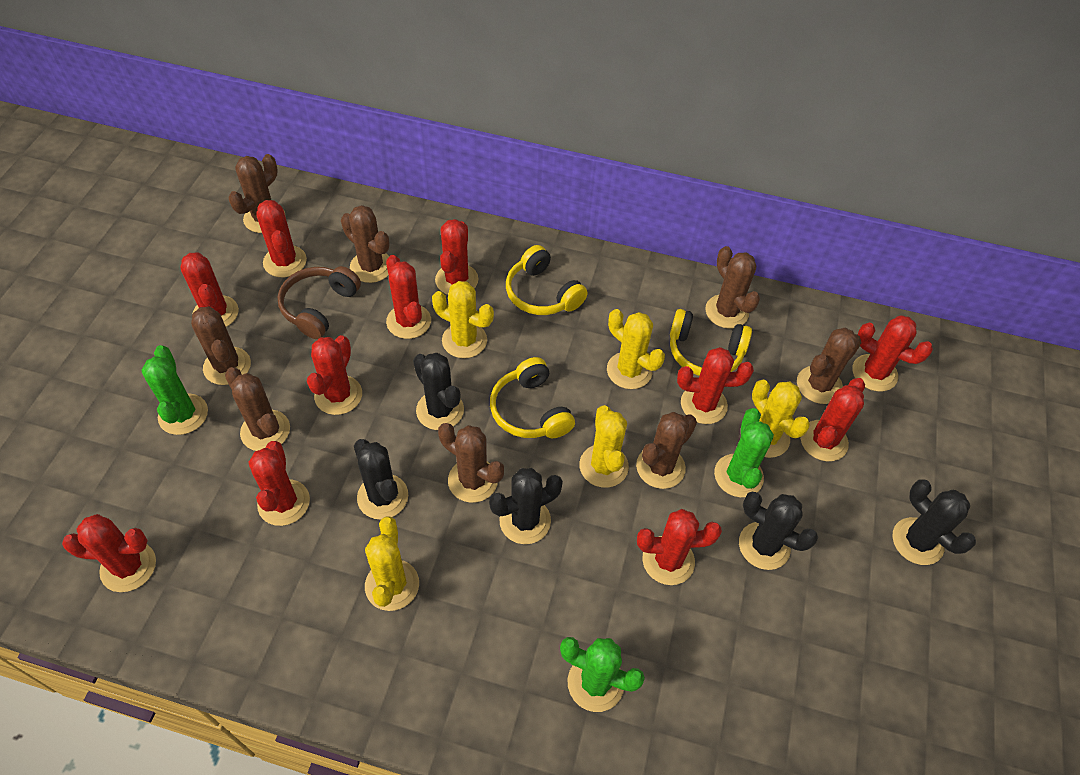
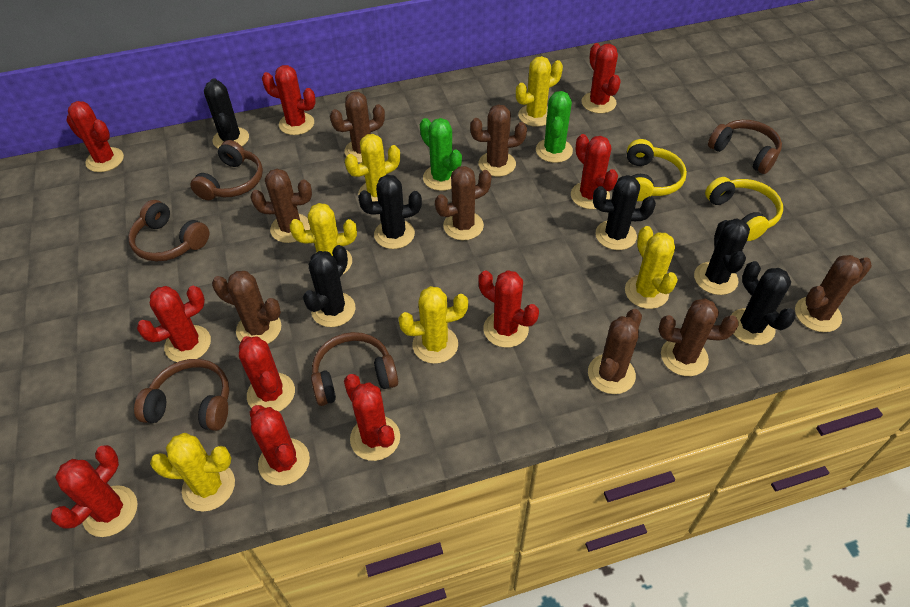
black cactus: [354,439,408,519] [413,353,464,430] [489,468,563,544] [739,491,818,570] [892,480,976,565] = 5 -> [204,79,249,149] [303,245,356,327] [358,175,422,249] [593,175,656,250] [694,218,750,295] [731,261,796,345] = 6
brown headphones: [277,266,361,339] = 1 -> [128,200,209,261] [134,359,229,431] [190,140,263,200] [311,332,398,406] [708,120,782,174] = 5
green cactus: [141,345,208,435] [560,637,645,712] [714,408,774,498] = 3 -> [420,118,462,191] [536,91,573,163] = 2
red cactus: [62,514,156,592] [180,252,239,327] [249,441,310,526] [256,200,307,277] [307,335,362,415] [386,255,431,339] [435,219,478,295] [637,509,722,585] [677,347,754,424] [800,378,865,461] [852,315,933,391] = 11 -> [51,445,138,537] [66,101,124,172] [137,286,211,362] [239,336,295,412] [249,405,310,485] [262,65,316,135] [344,374,400,461] [479,270,539,348] [571,134,618,209] [581,43,621,113] = 10
yellow cactus: [365,517,419,611] [432,281,494,358] [579,405,629,488] [607,309,665,389] [752,380,810,458] = 5 -> [150,433,235,512] [290,203,357,275] [345,134,400,202] [398,286,468,364] [516,56,563,127] [625,226,678,309] = 6
yellow headphones: [490,357,575,438] [506,245,588,315] [670,309,752,376] = 3 -> [627,139,687,201] [705,177,783,241] = 2

